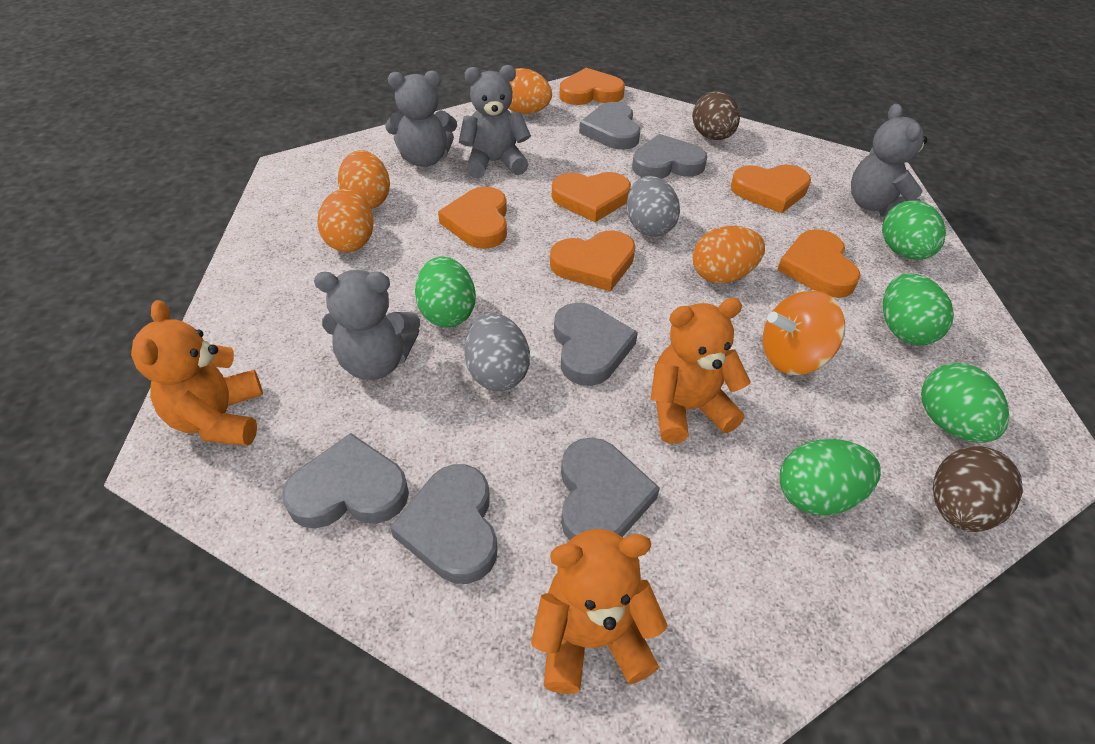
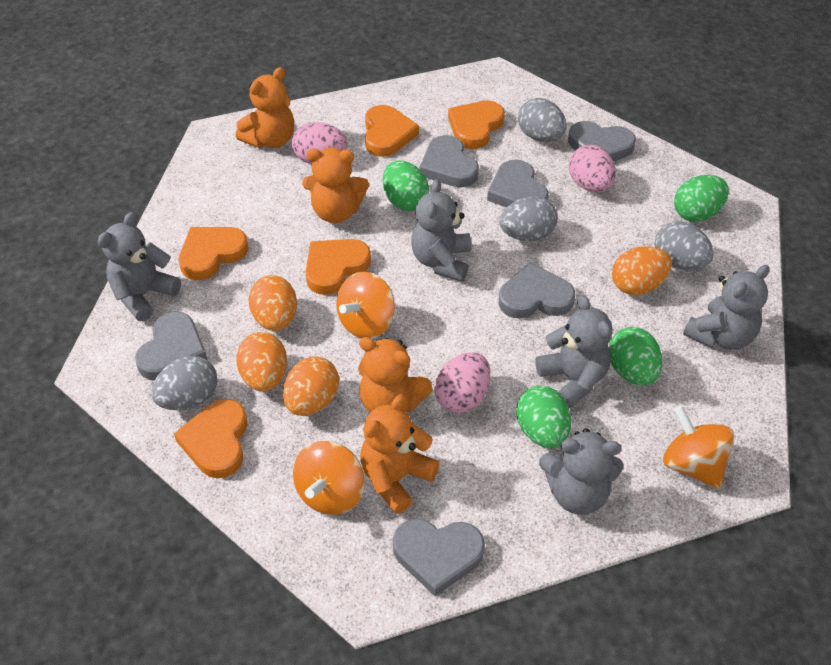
brown egg: [692,91,740,140] [933,446,1023,532] = 2 -> none = 0
green egg: [415,256,476,327] [780,439,881,515] [882,200,946,260] [883,273,954,346] [921,363,1009,443] = 5 -> [383,160,429,211] [516,386,571,448] [609,327,663,386] [674,175,729,222] = 4
grey egg: [465,313,530,391] [627,176,680,237] = 2 -> [151,356,217,410] [499,196,558,241] [518,98,567,142] [655,221,714,270] = 4
grey teddy bear: [314,270,420,380] [385,70,457,167] [459,65,531,178] [851,103,927,217] = 4 -> [98,212,181,321] [411,179,471,282] [535,295,612,409] [539,428,623,515] [683,265,770,350] = 5
orange heart: [438,186,507,249] [550,230,636,292] [552,172,631,222] [559,68,625,105] [731,164,811,213] [777,229,861,298] = 6 -> [174,399,248,478] [179,227,248,280] [305,239,371,295] [365,105,419,157] [448,100,505,149] = 5
orange spinning top: [763,291,845,375] = 1 -> [293,441,365,515] [336,272,395,339] [663,406,734,490] = 3
orange teddy bear: [131,300,263,446] [531,529,668,694] [651,298,751,444] = 3 -> [236,67,294,148] [302,148,369,223] [358,337,433,412] [360,394,439,514] = 4
pink egg: none = 0 -> [292,122,347,164] [434,352,490,413] [569,145,616,192] = 3

